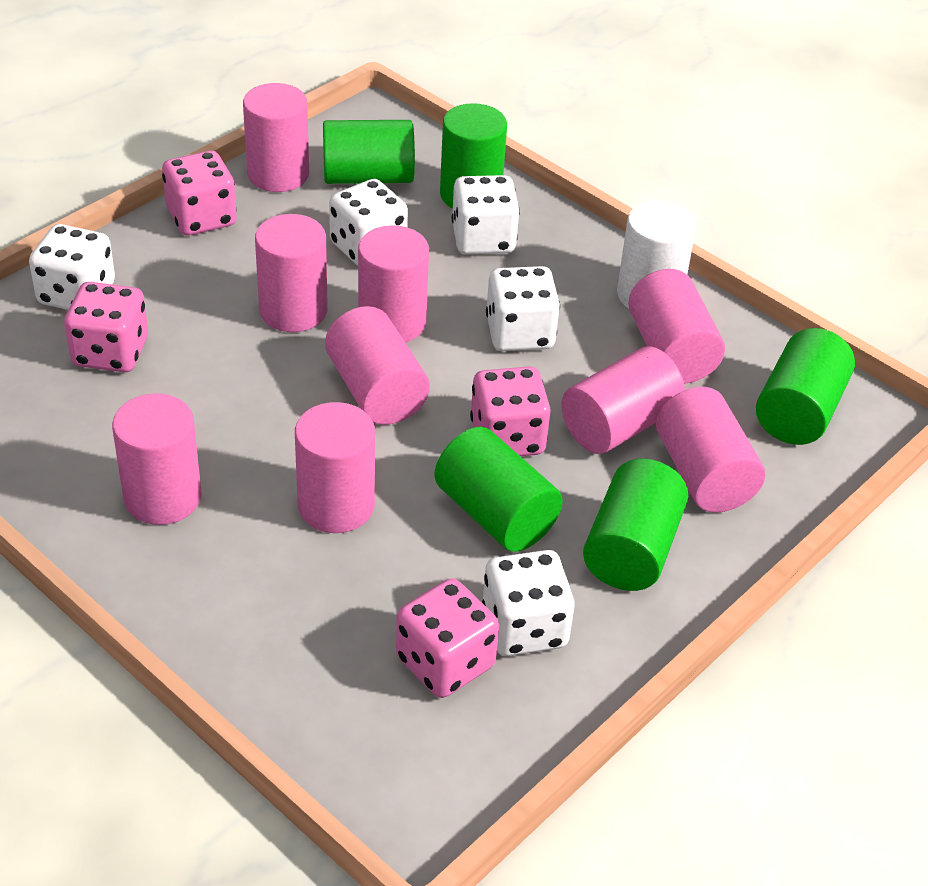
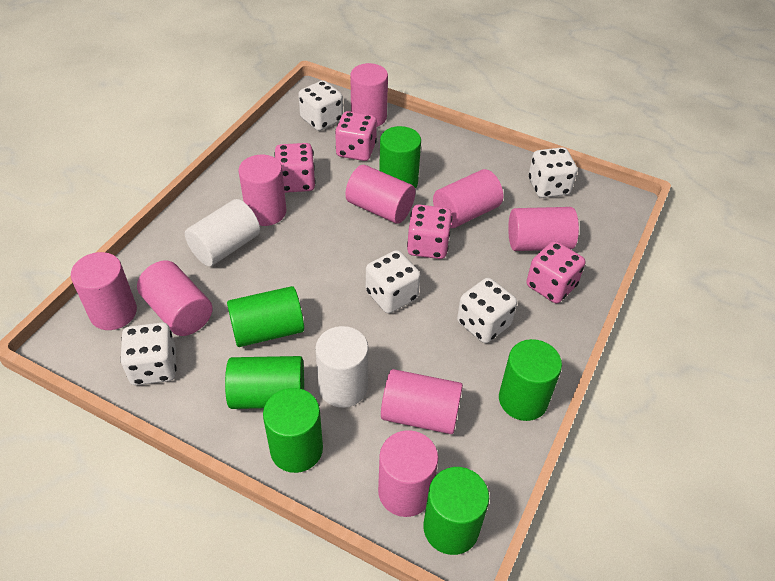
green cylinder: [323,120,415,184] [434,427,563,552] [440,103,507,208] [583,459,688,591] [756,328,855,445] = 5 -> [225,356,304,409] [227,286,304,347] [263,388,323,473] [379,126,421,189] [423,467,489,555] [499,339,562,421] = 6
white cylinder: [617,200,696,309] = 1 -> [185,199,260,267] [315,326,368,408] = 2

